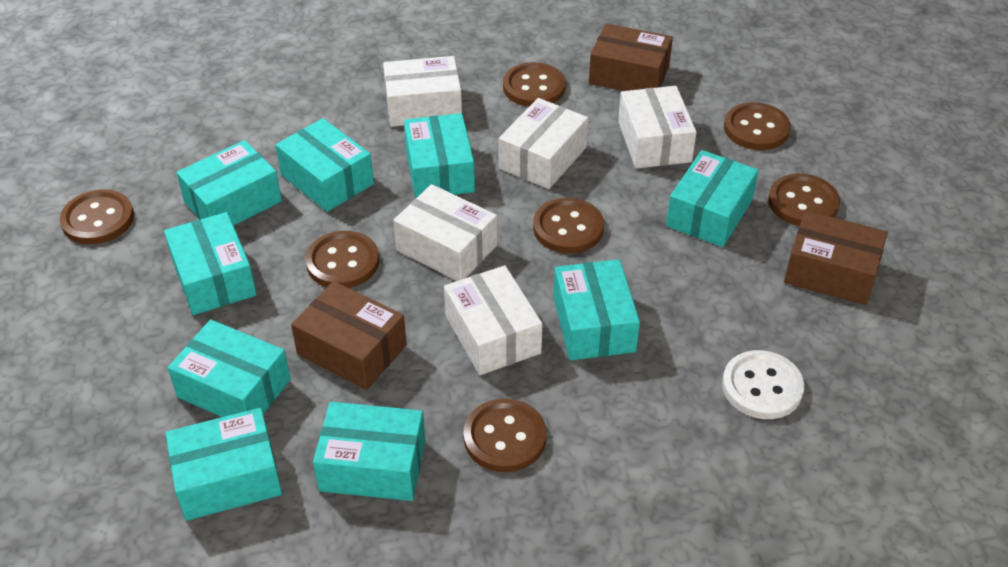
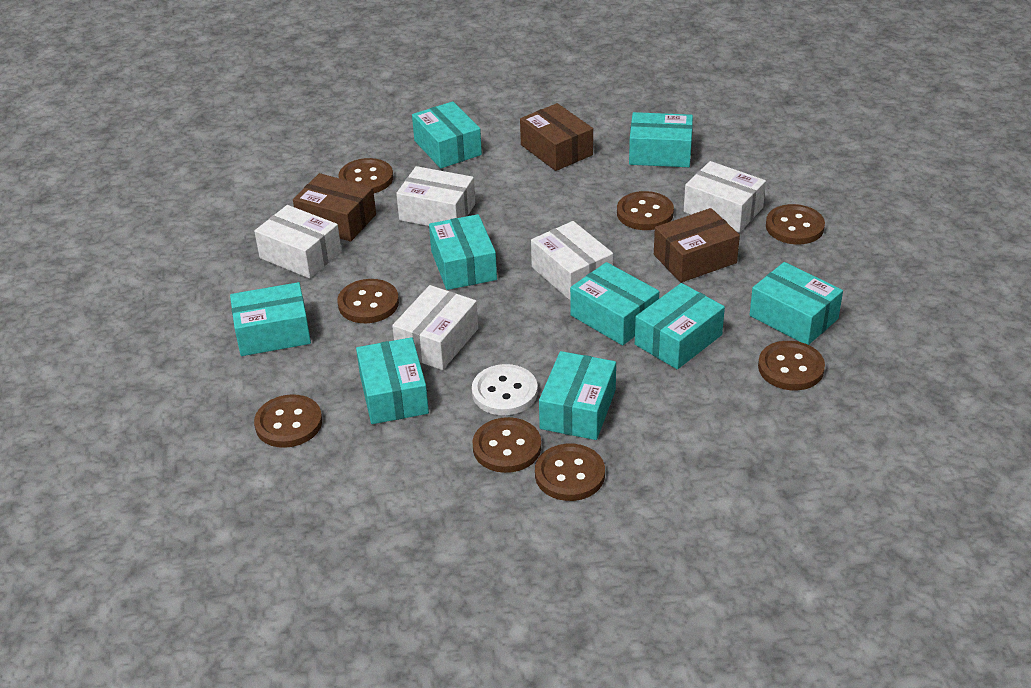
brown button: [60,189,134,245] [305,231,379,288] [463,398,546,472] [503,62,566,107] [533,198,604,253] [724,102,790,150] [768,173,840,226] = 7 -> [254,394,322,448] [337,279,399,323] [338,158,393,193] [473,417,541,473] [535,444,605,501] [617,191,674,230] [758,341,825,390] [766,204,825,244] = 8

